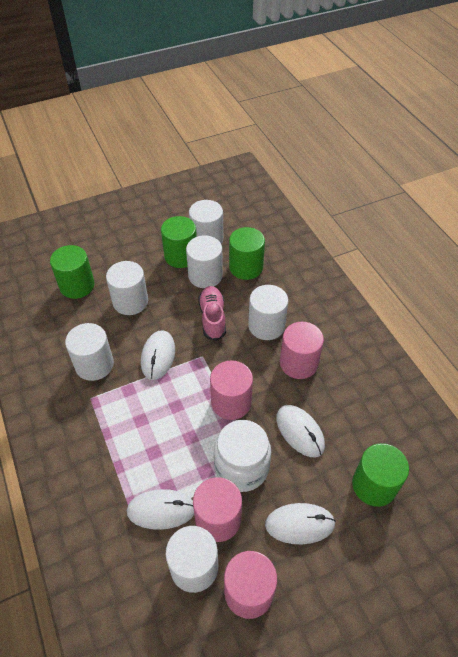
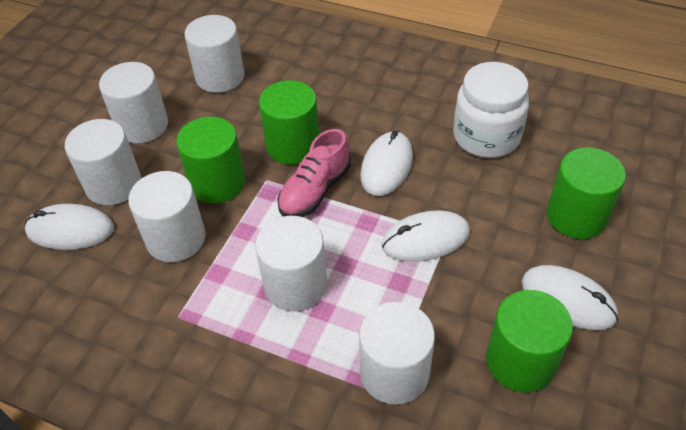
pink cylinder: [193,477,242,542] [210,360,253,420] [224,551,277,619] [280,322,324,379] = 4 -> none = 0

